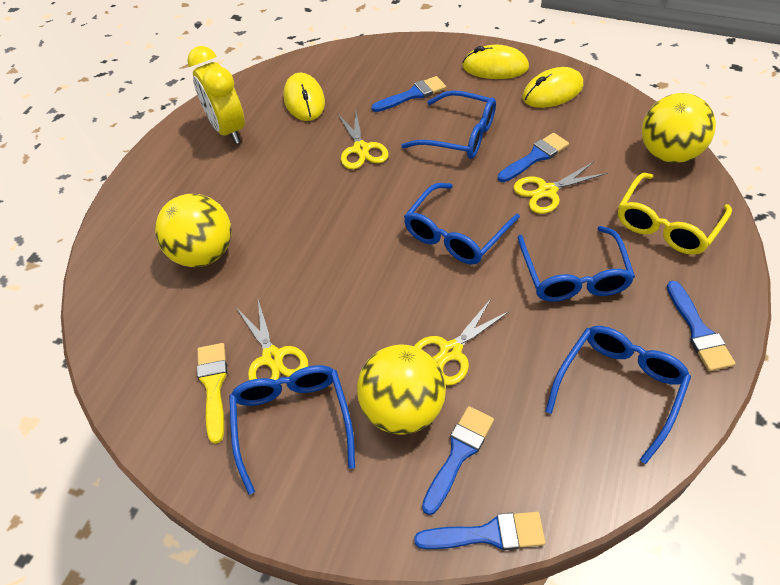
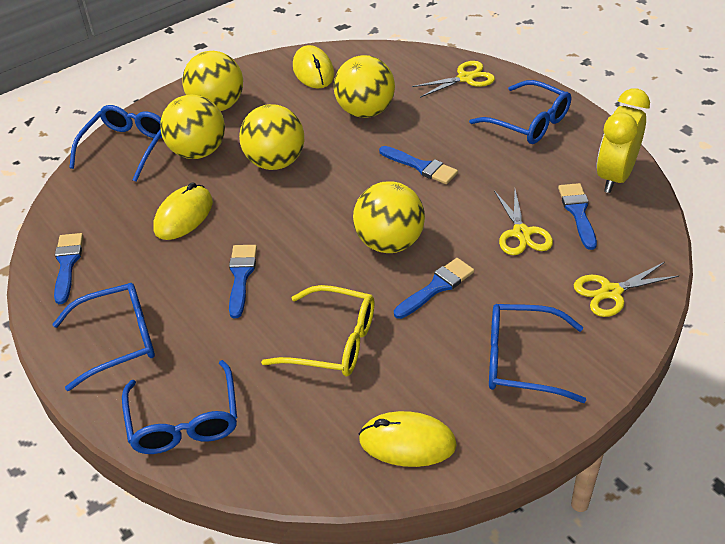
yellow ball: [155,194,232,267] [357,345,446,434] [642,93,716,163] = 3 -> [160,94,225,159] [182,51,243,111] [239,104,304,170] [334,55,395,118] [353,181,425,253] = 5
yellow brush: [197,343,227,444] = 1 -> none = 0
yellow scissors: [237,299,308,380] [337,109,389,169] [414,299,510,386] [513,162,607,214] = 4 -> [412,61,495,98] [494,190,553,255] [574,262,679,317] = 3

